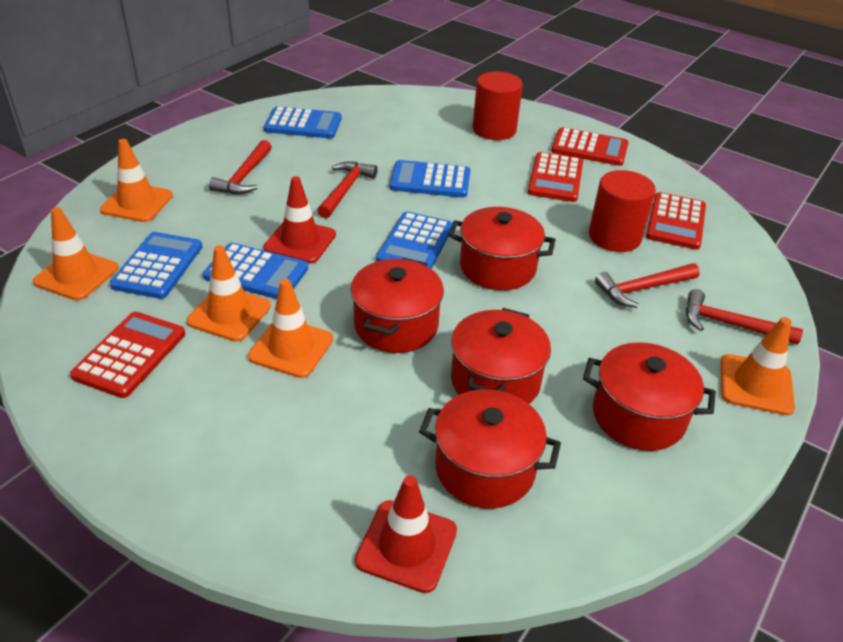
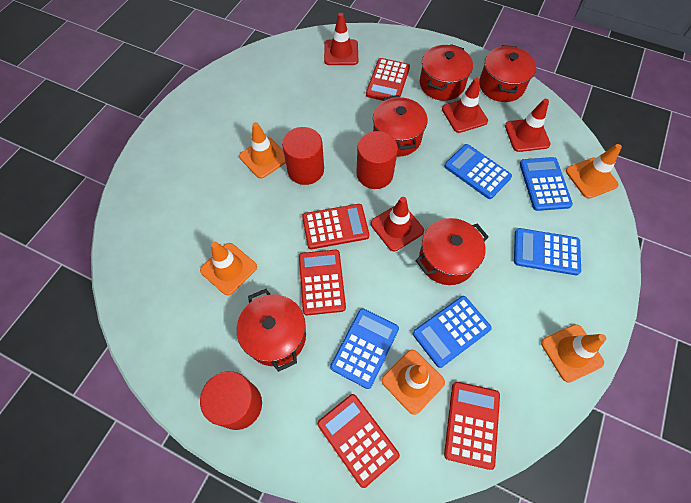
red calculator: [70,312,185,398] [528,152,583,202] [551,127,629,166] [646,192,706,250] = 4 -> [299,250,346,315] [302,204,369,249] [317,394,400,488] [366,58,410,101] [444,382,500,470] = 5
red cylinder: [473,72,523,140] [589,170,656,252] = 2 -> [200,371,262,430] [282,127,324,185] [357,131,398,189] = 3
red hammer: [209,140,272,194] [317,161,378,218] [595,263,700,308] [686,289,803,345] = 4 -> none = 0
red traffic cone: [263,176,336,263] [355,475,457,593] = 2 -> [324,13,358,65] [371,197,424,251] [442,78,488,133] [505,99,551,152] = 4

